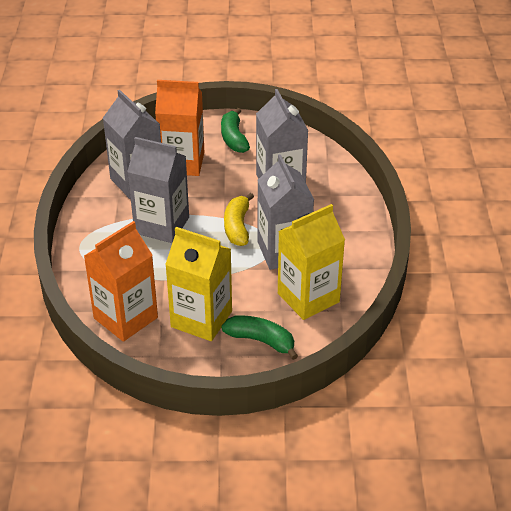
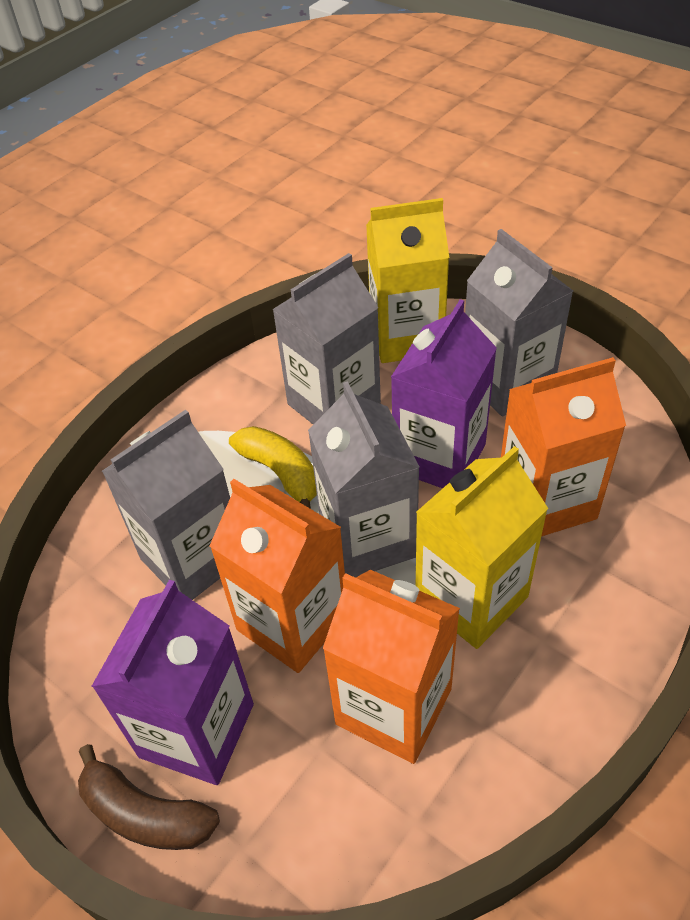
brown banana: none = 0 -> [78,744,220,850] = 1
green banana: [221,108,250,153] [222,315,298,360] = 2 -> none = 0
orange carton: [84,221,158,342] [155,80,204,176] = 2 -> [210,479,345,673] [323,570,460,764] [501,357,626,537] = 3
purple carton: none = 0 -> [91,580,254,785] [391,299,497,488] = 2

